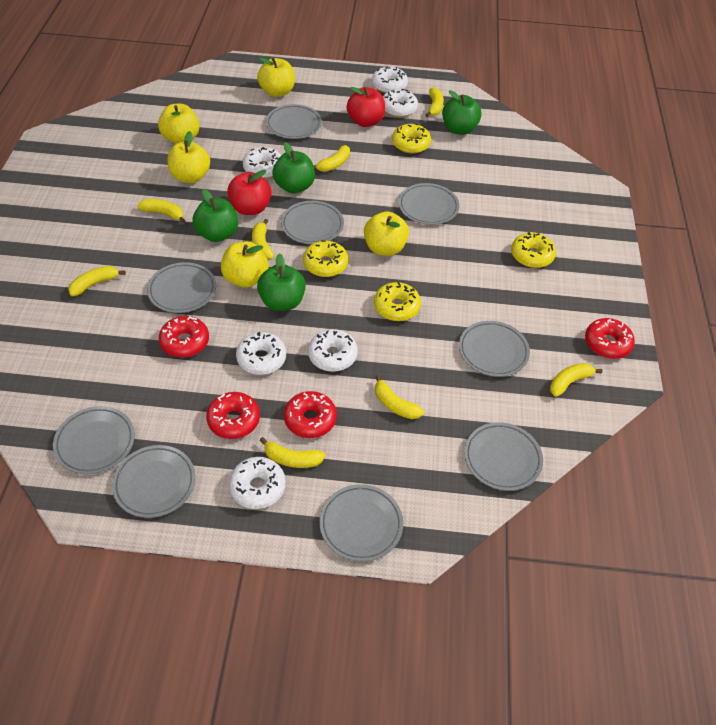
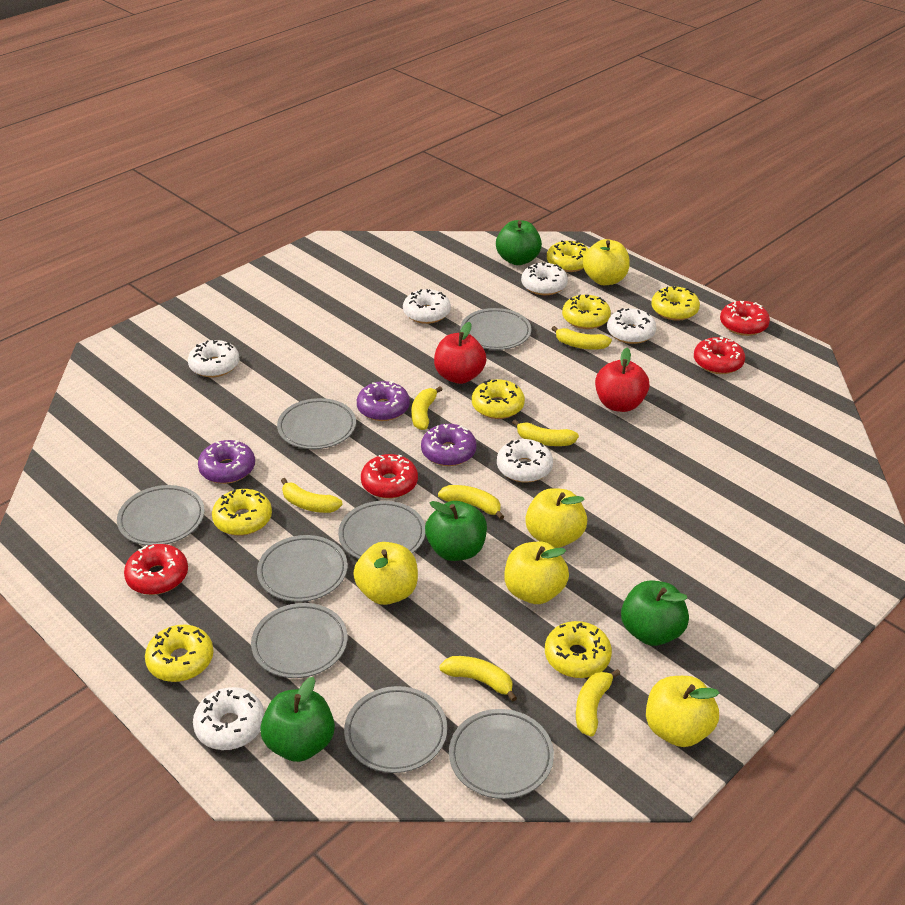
grey plate: [53,406,135,474] [112,445,196,518] [147,262,216,313] [266,104,322,139] [281,201,344,244] [319,484,403,562] [398,183,459,225] [459,321,530,377] [464,422,543,491] = 9 -> [117,485,205,545] [251,603,348,678] [257,535,348,602] [277,398,356,449] [338,501,425,559] [344,686,447,773] [449,709,554,799] [460,308,531,350] = 8
purple donut: none = 0 -> [198,440,255,484] [357,381,410,421] [421,424,477,466] = 3
yellow banana: [68,266,126,296] [137,199,185,223] [252,219,274,260] [260,437,326,468] [313,145,350,172] [375,375,424,419] [425,87,444,117] [550,363,602,397] = 8 -> [281,478,343,513] [411,386,443,430] [438,485,504,520] [439,656,517,702] [512,420,579,446] [552,326,612,350] [576,669,620,737] = 7
yellow donut: [303,240,348,277] [374,282,421,321] [392,123,431,154] [511,232,556,268] = 4 -> [145,625,214,682] [212,489,272,535] [472,379,525,419] [545,621,612,678] [547,240,589,272] [562,294,611,329] [651,286,700,321] = 7

